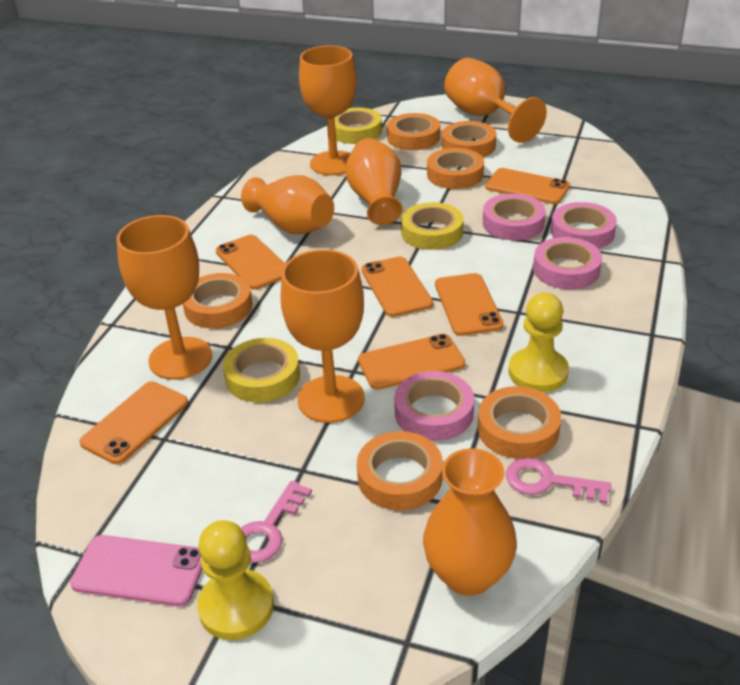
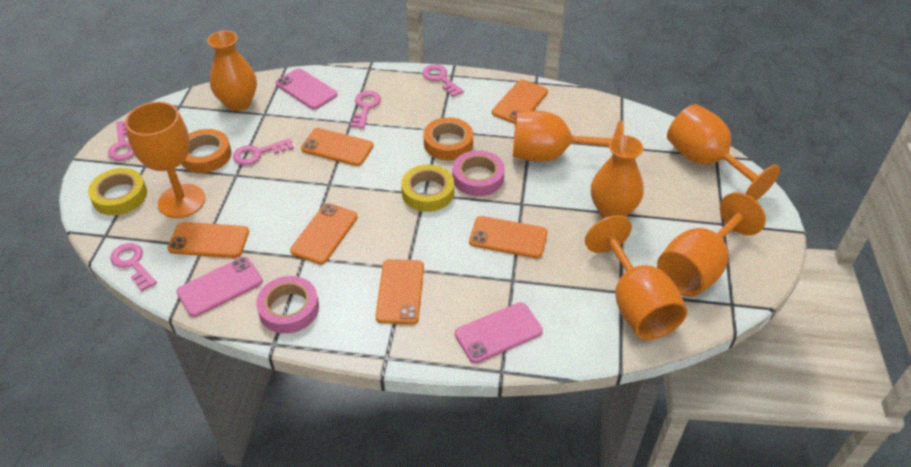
orange goblet: [117,215,212,380] [280,249,365,423] [299,45,357,175] [444,58,547,143] = 4 -> [125,102,205,218] [513,111,624,162] [585,215,687,340] [657,192,766,297] [667,104,780,200] = 5
orange tape: [183,273,253,329] [357,431,443,510] [387,113,440,150] [427,148,484,189] [442,121,496,157] [478,386,561,459] = 6 -> [182,129,232,173] [424,117,473,160] = 2
orange vase: [241,175,334,234] [346,138,403,225] [423,448,517,596] = 3 -> [207,30,257,111] [591,135,643,218] = 2
pink key: [241,481,312,563] [506,458,611,504] = 2 -> [108,121,134,161] [110,243,157,292] [233,138,294,165] [350,91,381,129] [422,65,464,97] = 5
pink phone: [70,535,203,606] = 1 -> [176,257,263,317] [275,68,338,110] [455,302,543,363] = 3
pink tape: [394,371,474,441] [483,194,546,240] [533,237,602,289] [551,202,617,249] = 4 -> [256,276,319,334] [453,150,505,196] = 2
yellow pawn: [197,520,274,640] [509,293,569,392] = 2 -> none = 0
yellow tape: [223,338,300,402] [334,108,382,144] [401,202,464,250] = 3 -> [88,168,147,215] [401,164,454,212] = 2

